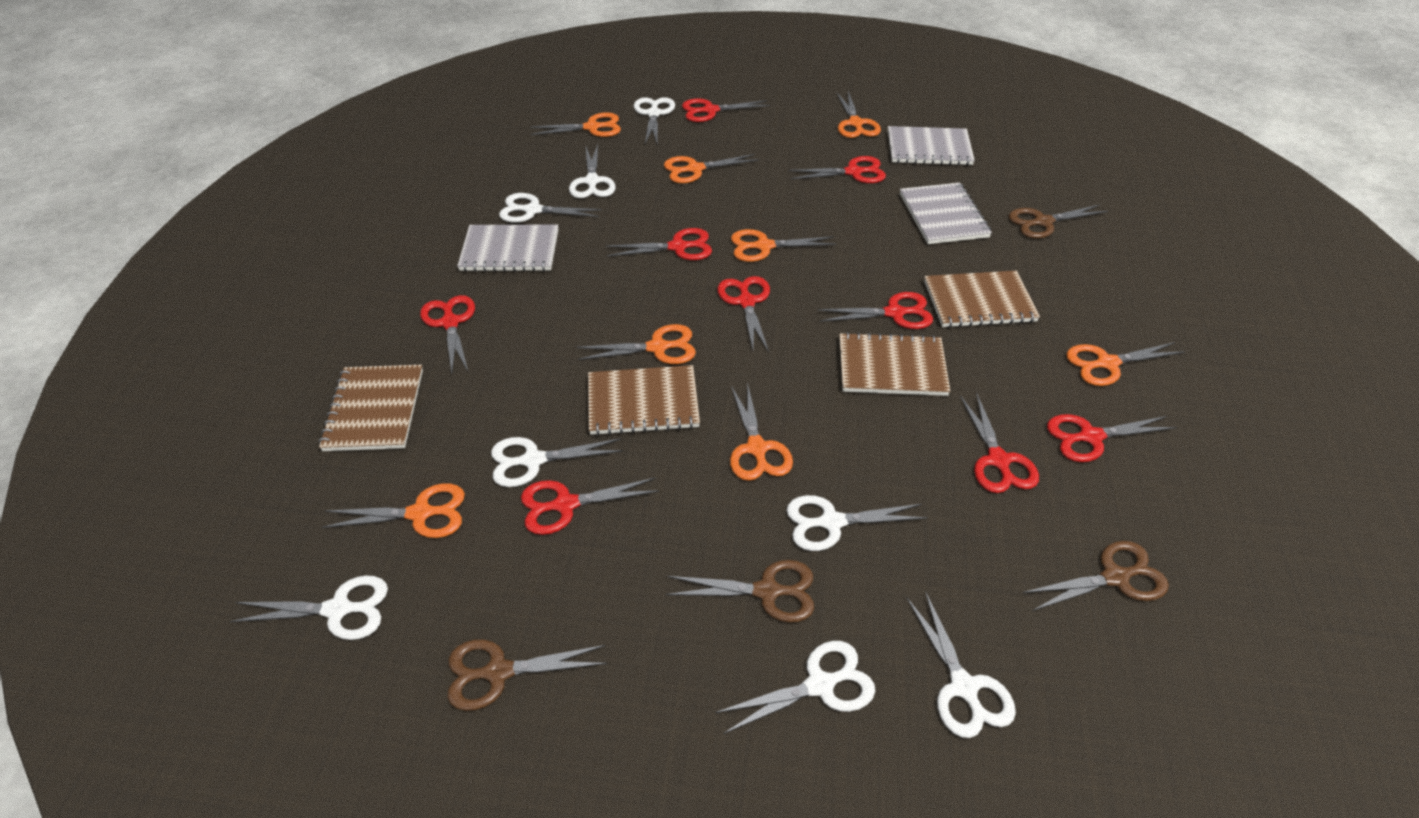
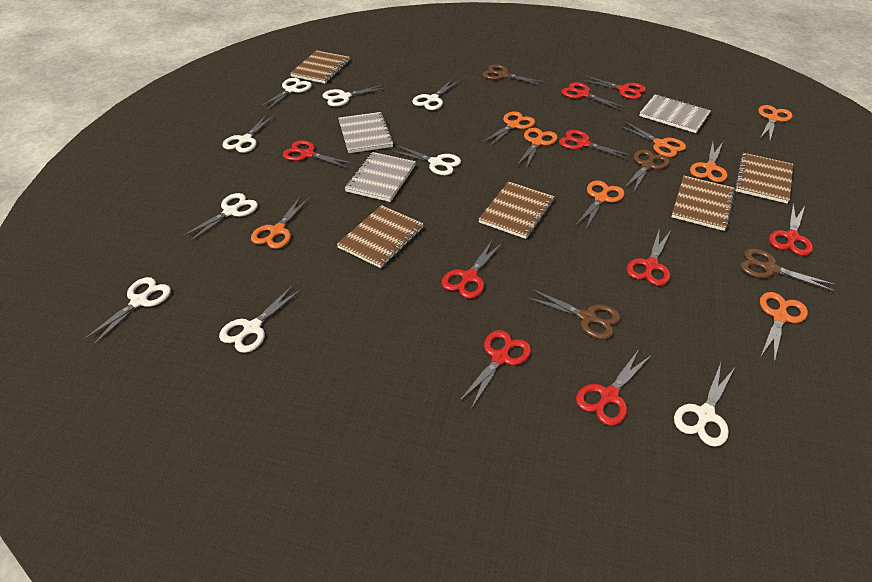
brown notebook: [319,365,423,451] [588,365,700,435] [839,332,951,396] [924,271,1040,328] = 4 -> [290,50,350,83] [337,205,424,268] [479,182,554,239] [672,176,736,231] [734,153,793,204] = 5
white scissors: [230,576,388,640] [491,437,624,487] [499,193,602,223] [569,144,616,198] [634,97,675,144] [715,641,875,734] [787,495,928,551] [907,591,1016,738] = 8 -> [82,277,171,347] [181,193,258,242] [219,285,302,353] [222,114,274,153] [259,78,312,111] [323,84,387,107] [392,145,461,175] [412,80,460,110] [674,363,735,447] = 9

